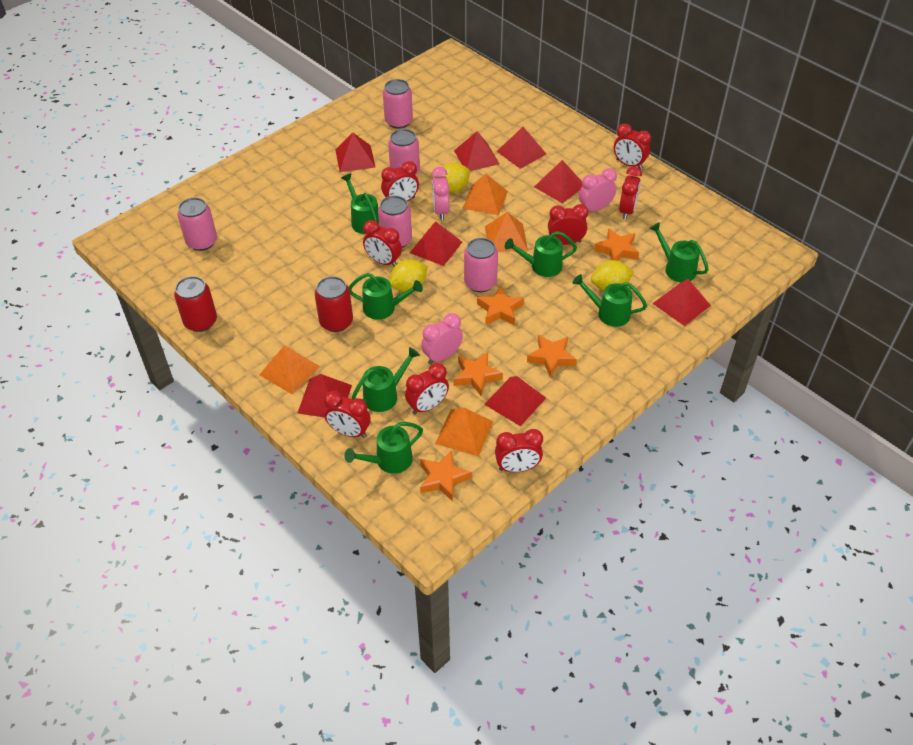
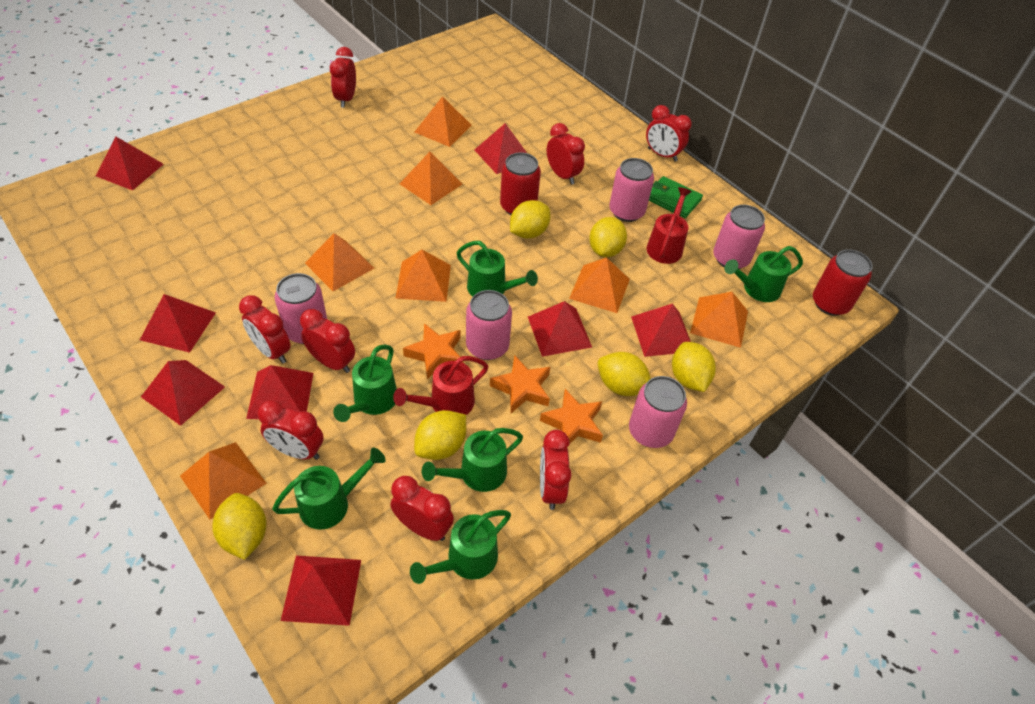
green wallet: none = 0 -> [649,176,703,218] = 1
green watering can: [341,174,379,234] [344,422,423,474] [349,273,423,320] [352,347,420,412] [505,231,577,277] [572,274,647,327] [649,222,709,282] = 7 -> [272,447,386,530] [333,344,397,422] [410,510,511,584] [422,428,523,492] [457,241,538,297] [724,246,803,302] = 6
orange pyramid: [259,345,320,394] [435,408,493,457] [462,174,508,215] [485,212,528,252] = 4 -> [180,442,267,520] [305,233,374,291] [396,250,451,302] [400,152,462,205] [415,96,472,147] [569,257,630,313] [690,292,748,348] = 7
orange star: [420,450,472,502] [454,352,503,396] [477,286,524,325] [527,335,577,378] [594,228,639,261] = 5 -> [403,323,463,379] [490,355,550,413] [540,389,603,443] = 3
pink clock: [421,313,463,364] [432,167,450,220] [579,168,617,211] = 3 -> none = 0
red watering can: none = 0 -> [393,356,488,415] [646,187,692,264] = 2
yellow lemon: [389,259,428,292] [436,163,470,193] [591,260,634,291] = 3 -> [212,493,267,560] [414,410,466,460] [510,200,550,239] [589,217,627,257] [598,352,651,396] [672,342,716,392] = 6

